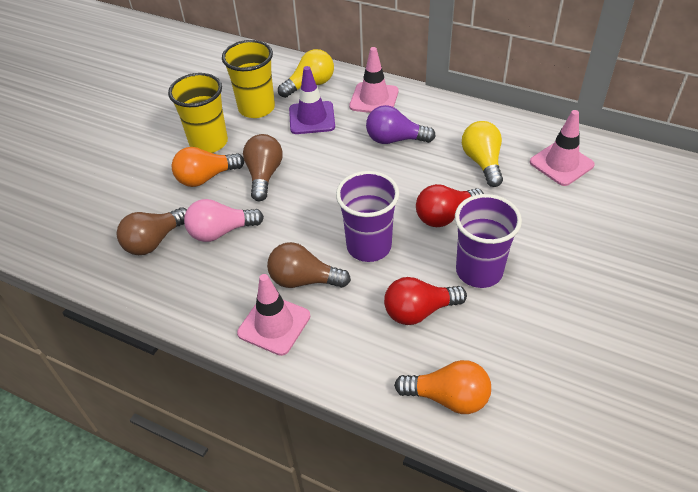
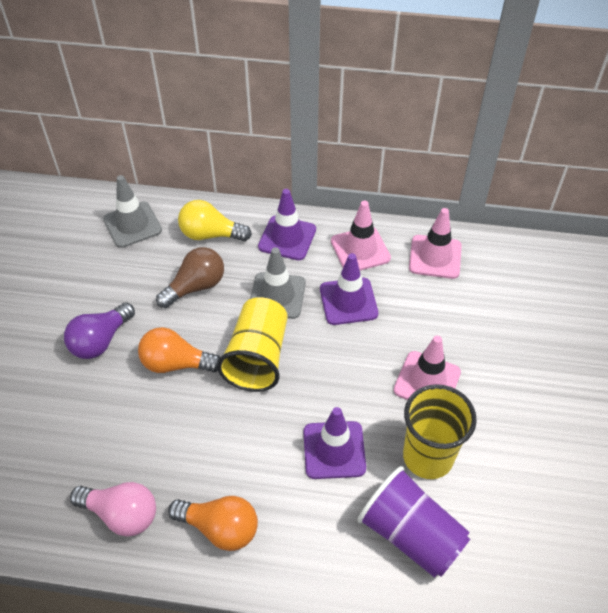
brown light bulb: [117,207,187,255] [243,134,283,201] [267,242,351,288] = 3 -> [156,247,224,308] = 1
grey traffic cone: none = 0 -> [103,175,162,248] [250,247,306,319] = 2
purple cup: [336,171,399,262] [455,194,522,288] = 2 -> [357,466,470,578] = 1
purple traffic cone: [289,66,335,134] = 1 -> [258,189,316,260] [303,407,366,479] [320,253,378,325] = 3
red light bulb: [384,277,467,325] [416,184,484,227] = 2 -> none = 0
yellow light bulb: [278,49,334,98] [462,121,503,187] = 2 -> [178,200,252,241] = 1

